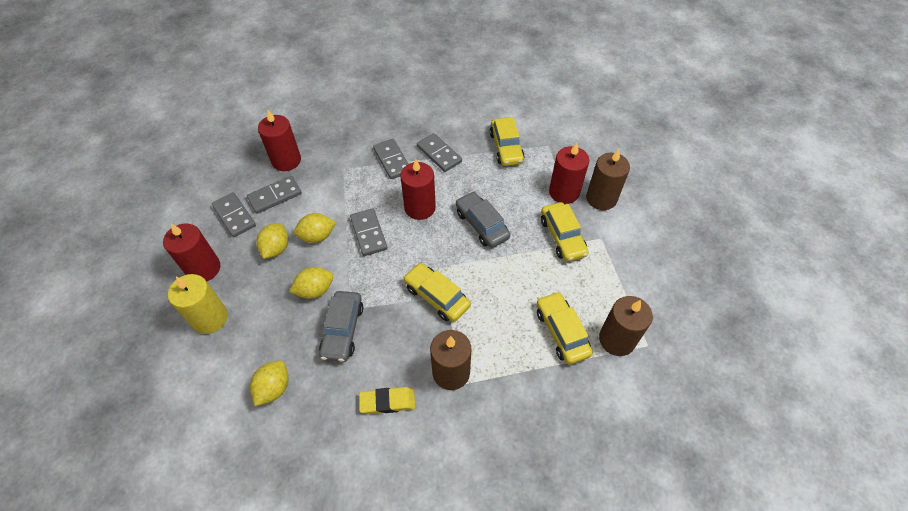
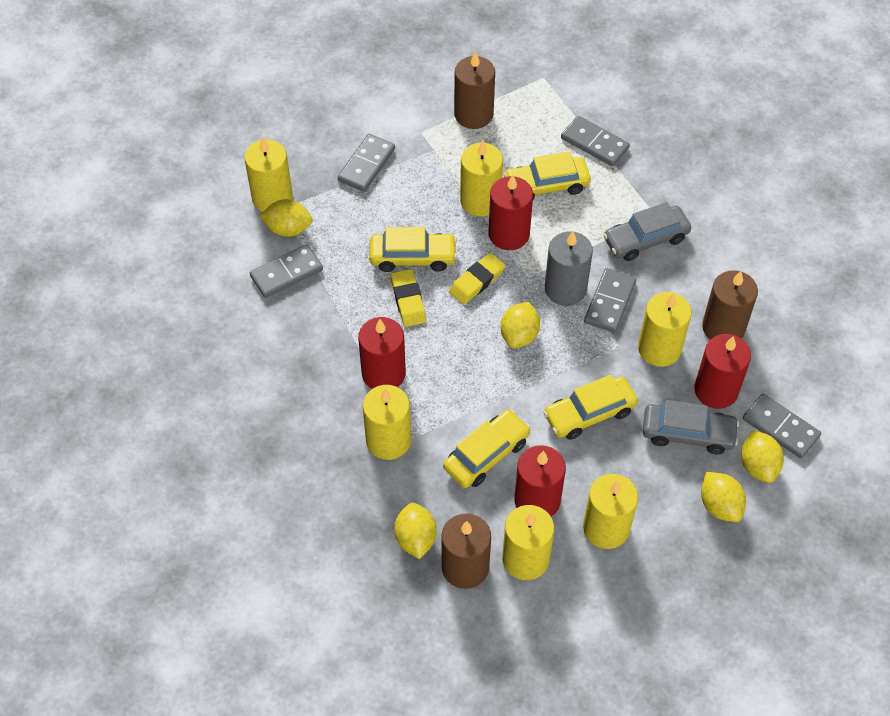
grey candle: none = 0 -> [545,231,593,306] = 1
yellow candle: [168,274,228,334] = 1 -> [244,137,293,212] [363,385,411,460] [460,140,503,217] [502,505,554,580] [583,474,638,549] [638,292,691,367] = 6
yellow eraser: [359,387,415,414] = 1 -> [391,269,426,327] [449,253,506,305] = 2
yellow lemon: [250,360,288,406] [256,223,288,259] [289,267,333,299] [294,213,336,243] = 4 -> [259,199,313,237] [394,503,437,559] [501,302,540,348] [701,472,746,522] [741,430,784,483] = 5

